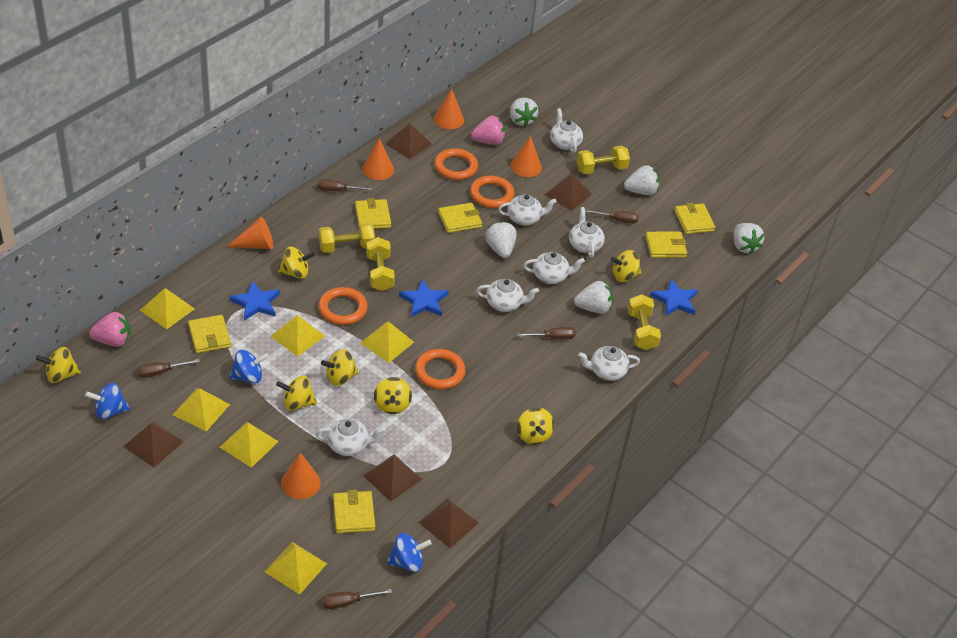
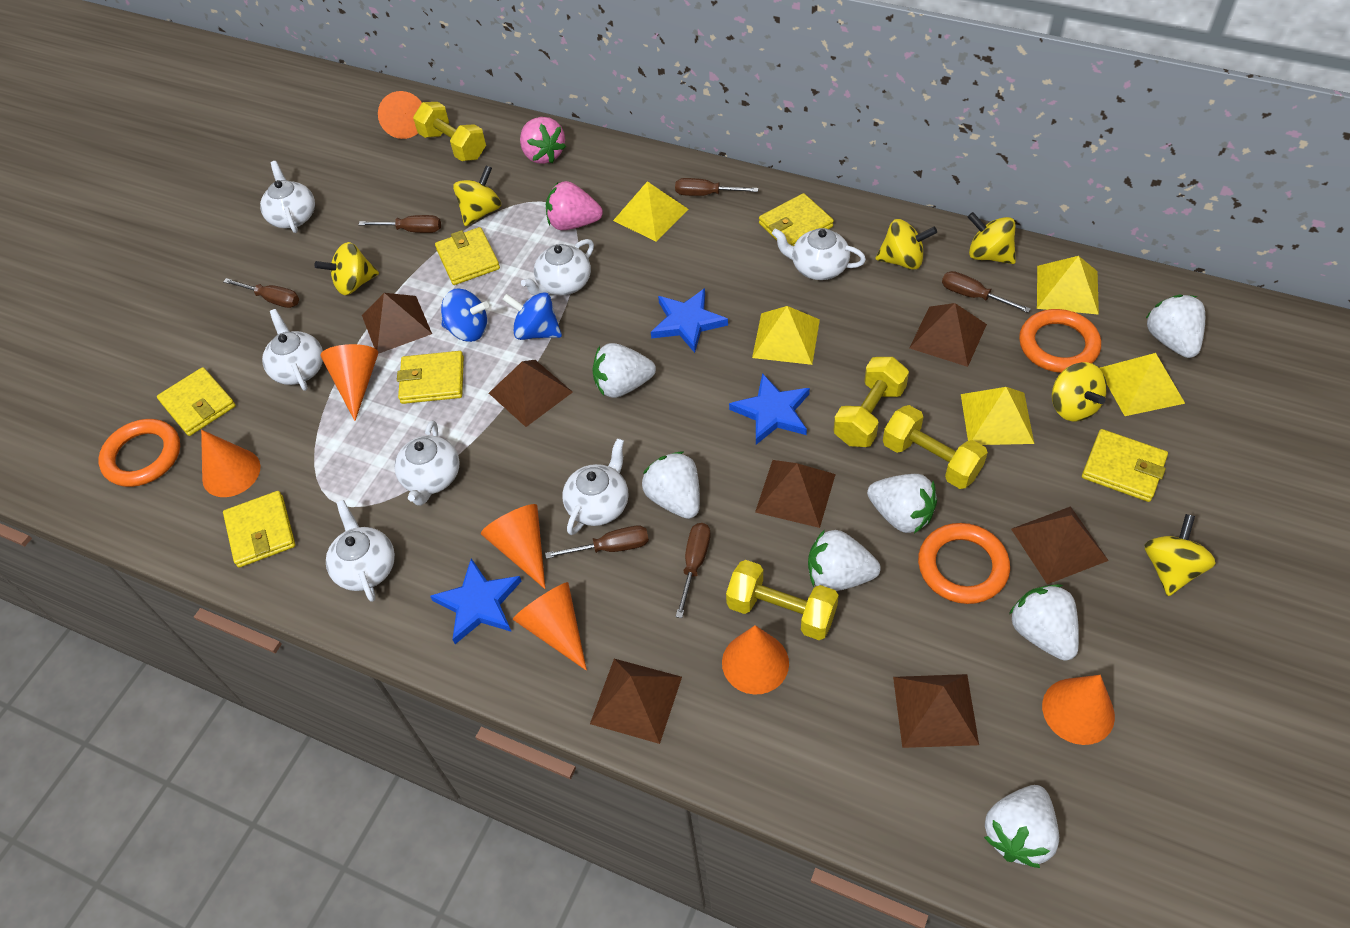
blue spinning top: [85,383,130,420] [229,350,268,383] [387,533,432,572] = 3 -> [441,288,489,342] [502,292,562,340] = 2
brown pyramid: [123,421,184,467] [363,454,422,501] [385,123,432,159] [419,498,478,548] [545,174,592,211] = 5 -> [362,293,432,354] [489,360,573,427] [590,659,682,744] [755,460,836,528] [893,674,979,748] [909,303,987,367] [1011,506,1109,584] = 7
brown screwdriver: [137,359,200,378] [318,180,372,191] [322,589,392,609] [517,327,576,339] [585,210,639,224] = 5 -> [223,278,299,308] [358,215,441,233] [545,526,649,559] [675,178,758,196] [676,523,711,618] [942,271,1031,313] = 6
orange cone: [227,217,273,249] [281,453,321,499] [362,138,394,180] [434,89,464,129] [511,136,542,177] = 5 -> [201,430,261,497] [320,344,378,421] [378,91,422,139] [481,504,545,589] [513,582,587,670] [722,625,789,695] [1042,675,1115,745] = 7
orange ring: [318,287,368,325] [415,349,466,389] [434,148,478,180] [470,176,514,208] = 4 -> [98,419,180,487] [918,523,1010,604] [1019,309,1101,373] = 3
white strawberry: [485,221,517,258] [510,98,538,127] [574,281,613,313] [624,165,659,195] [734,223,765,254] = 5 -> [592,343,656,398] [642,452,700,519] [808,530,881,591] [867,474,937,534] [984,785,1059,868] [1009,584,1079,661] [1146,295,1205,358] = 7
yellow pyramid: [140,288,195,329] [172,388,230,432] [220,422,279,468] [264,542,327,595] [270,315,325,357] [360,321,414,363] = 6 -> [613,181,689,241] [752,306,820,365] [961,387,1034,445] [1037,256,1099,315] [1099,353,1185,416] = 5
yellow spinning top: [36,347,81,383] [276,376,317,411] [278,247,315,279] [321,349,359,386] [374,377,412,414] [517,408,554,445] [610,250,641,282] = 7 -> [314,242,379,295] [453,165,501,226] [875,219,937,270] [968,212,1016,264] [1052,362,1107,421] [1145,514,1216,596] = 6

